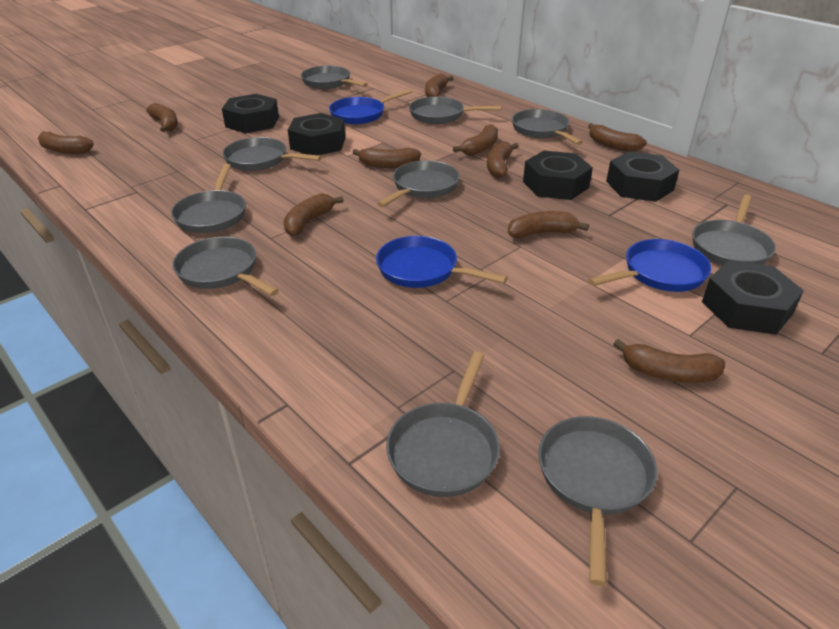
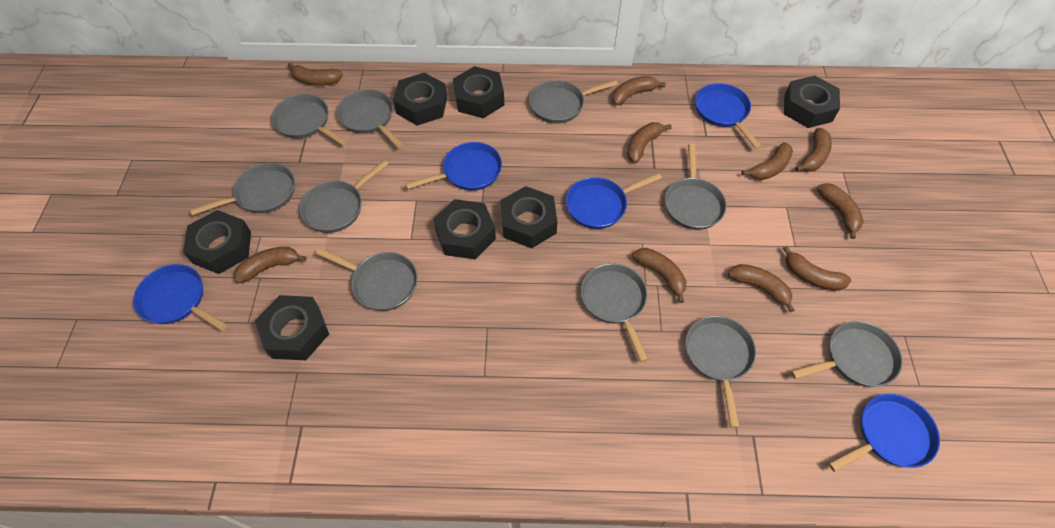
black nut: [222,94,279,133] [288,113,345,155] [523,151,593,200] [606,151,679,202] [702,260,804,335] = 5 -> [183,210,251,274] [255,295,329,360] [393,73,447,126] [433,199,496,259] [453,66,504,118] [501,186,557,248] [784,76,840,128] = 7
blue pan: [329,89,412,124] [376,236,508,288] [588,239,711,292] = 3 -> [133,264,228,331] [405,142,502,191] [566,173,662,229] [695,83,762,149] [829,394,940,472] = 5

